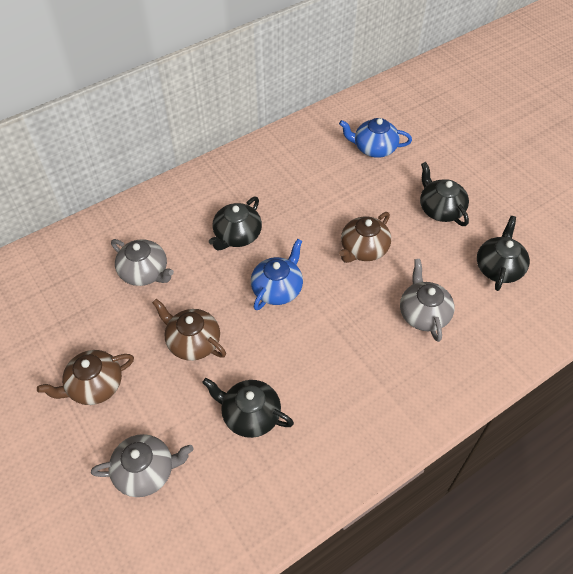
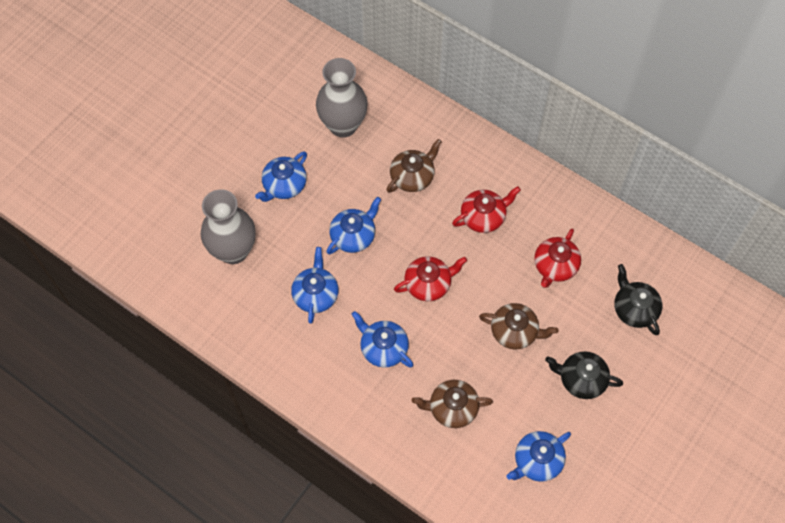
black teapot: [202,378,294,438] [209,197,262,251] [420,162,469,226] [477,216,530,291] = 4 -> [545,351,623,399] [614,264,662,335] = 2
blue teapot: [251,239,303,310] [339,118,412,158] = 2 -> [255,151,307,202] [291,247,338,324] [326,197,381,254] [352,311,414,368] [506,431,571,482] = 5
grey teapot: [91,434,194,497] [111,239,174,286] [400,259,455,342] = 3 -> none = 0
grey vase: none = 0 -> [201,189,256,264] [316,58,368,138] = 2
red teapot: none = 0 -> [394,256,467,301] [452,186,521,233] [534,229,581,288] = 3

